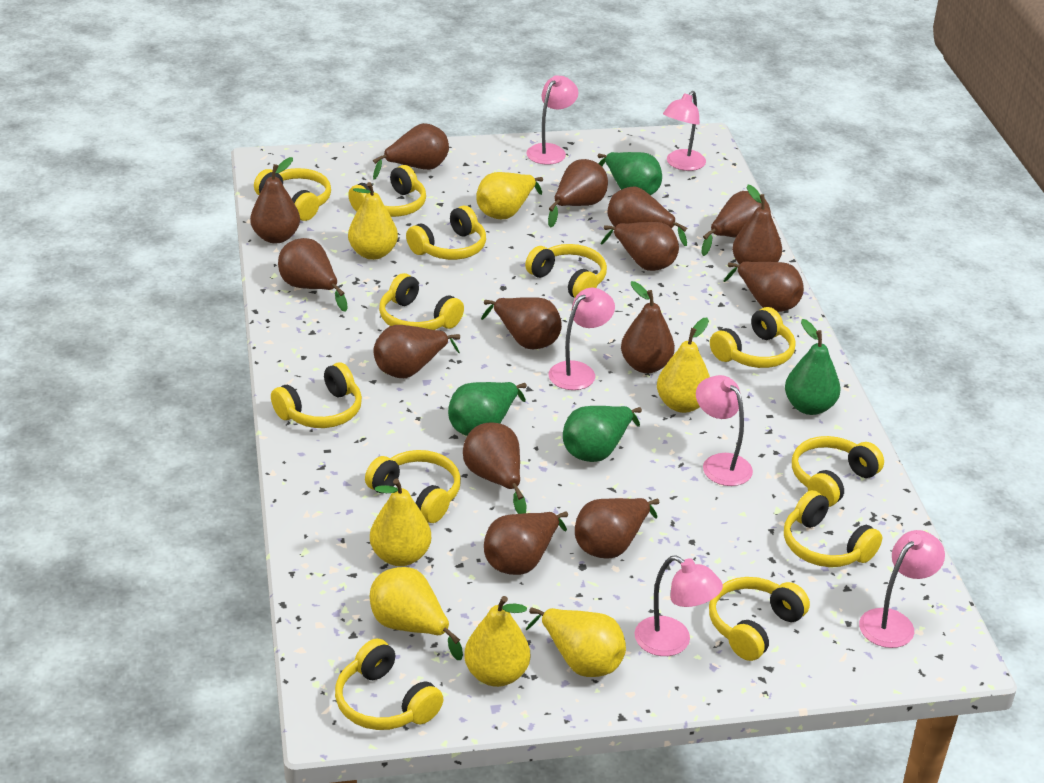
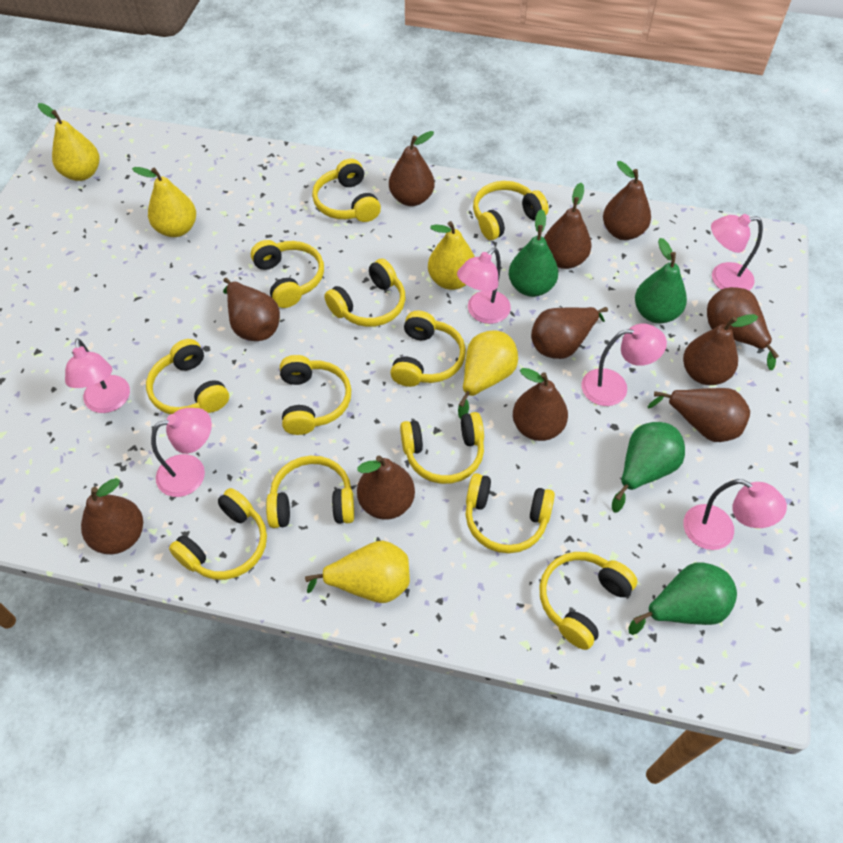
brown pear: [250,157,300,243] [278,238,348,312] [373,123,449,180] [373,325,460,378] [463,422,527,514] [481,297,562,350] [484,511,568,575] [548,159,608,228] [575,498,659,559] [601,222,679,271] [607,186,687,246] [621,281,675,373] [701,191,771,256] [724,261,804,312] [732,185,782,265] = 15 -> [81,478,143,554] [223,278,280,341] [357,455,415,520] [389,131,434,206] [513,368,568,441] [531,307,608,359] [544,183,591,269] [603,161,651,240] [648,388,750,442] [683,314,758,385] [707,287,779,370] = 11
yellow pear: [348,182,398,260] [370,478,431,566] [370,567,463,660] [464,596,530,687] [476,172,543,219] [525,608,626,677] [657,318,710,413] = 7 -> [38,103,99,181] [132,167,196,237] [305,541,410,603] [428,221,475,290] [458,330,518,419] = 5

